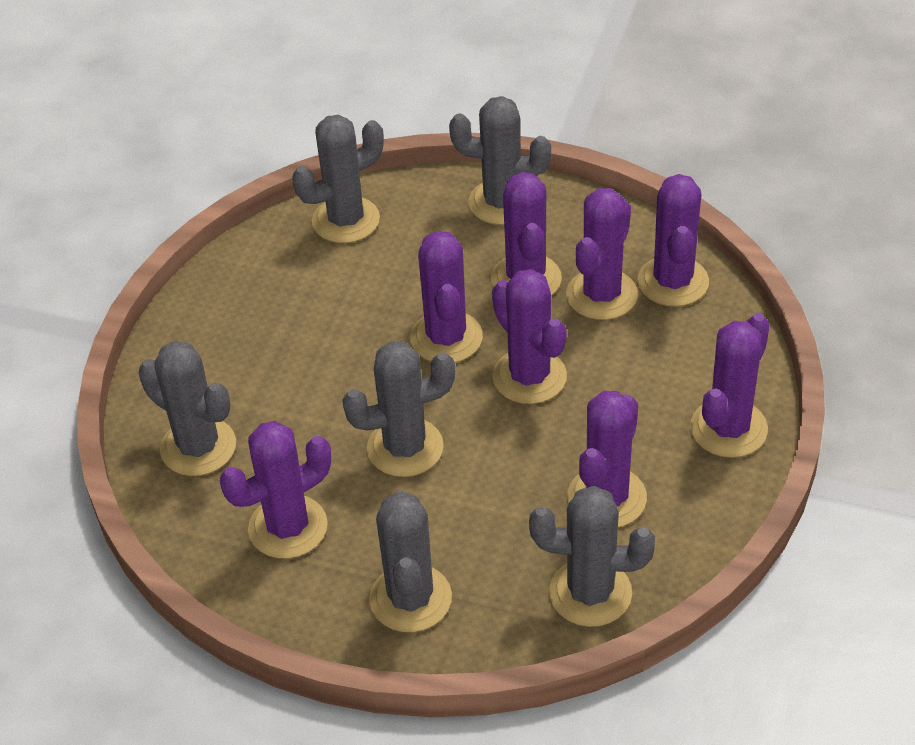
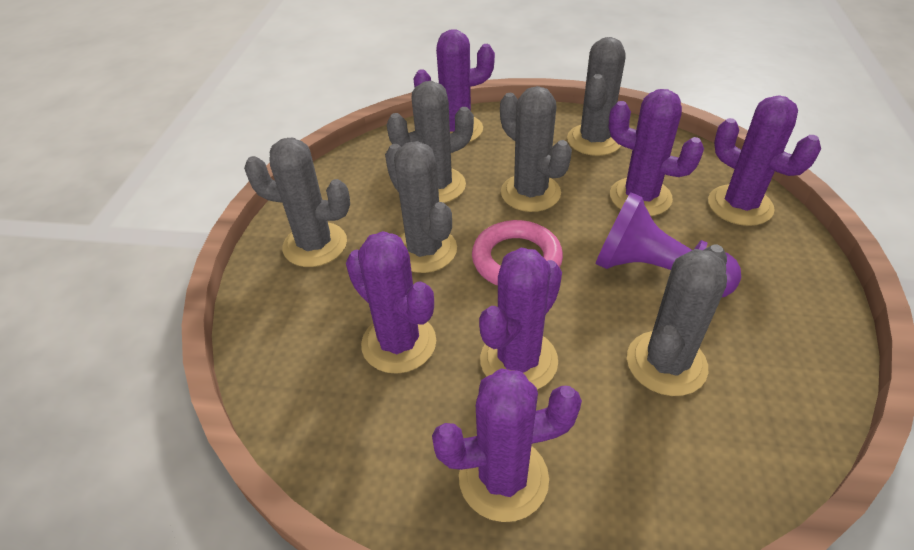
pink ring: none = 0 -> [472,220,563,286] = 1
purple cactus: [220,421,331,559] [410,231,483,363] [491,172,562,295] [492,269,567,404] [566,188,638,320] [568,391,647,527] [637,174,709,307] [690,313,770,458] = 8 -> [346,231,436,374] [414,29,495,142] [432,369,582,522] [479,248,562,390] [608,89,704,216] [708,95,821,226] = 6
purple pawn: none = 0 -> [596,192,741,298] = 1

